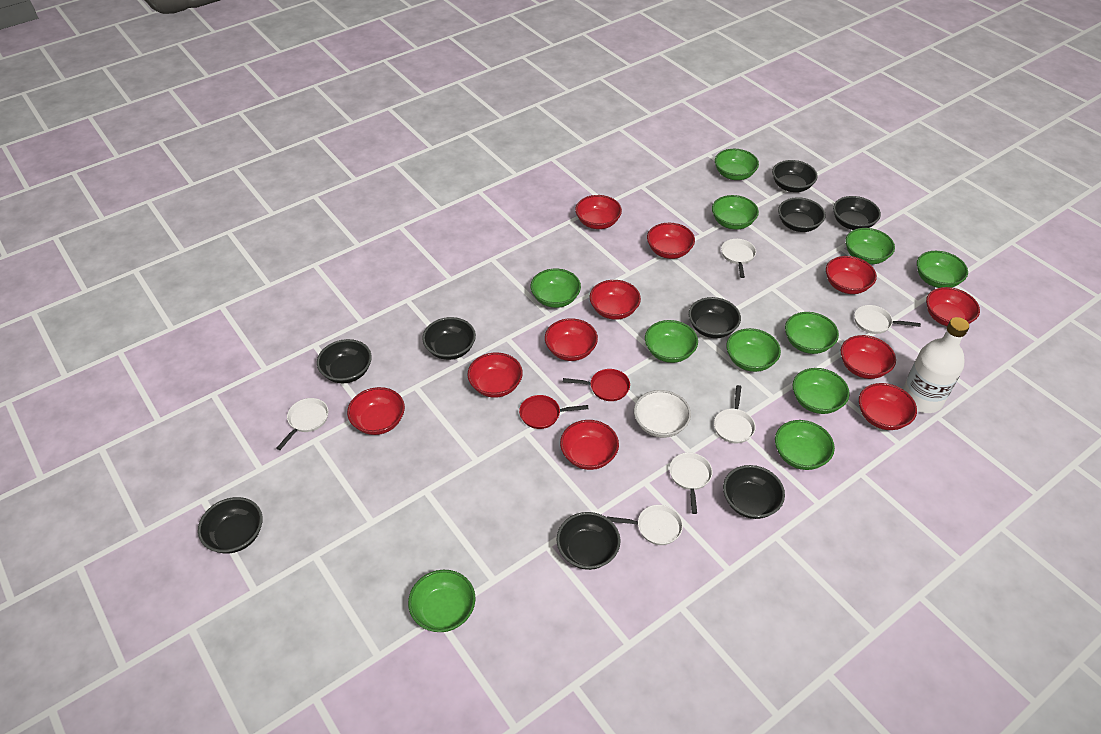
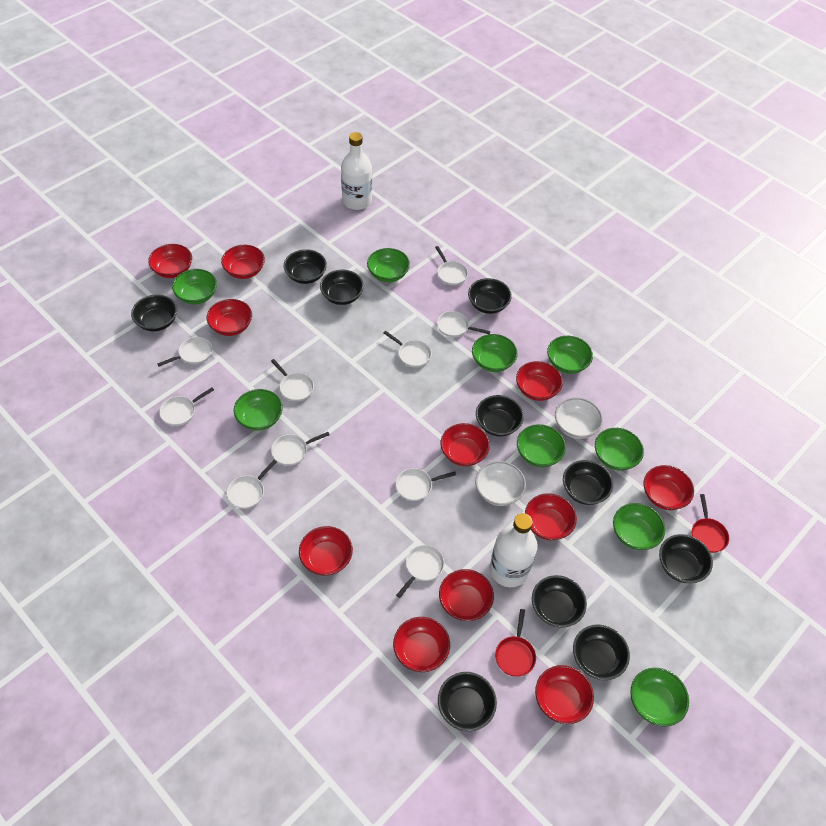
black bowl: [198,497,263,554] [317,339,372,383] [422,317,476,360] [557,512,620,570] [689,297,741,338] [723,465,785,519] [772,160,818,192] [778,197,826,232] [833,196,881,230] = 9 -> [131,295,177,331] [284,249,327,284] [320,270,364,305] [438,672,497,731] [468,278,512,314] [476,395,524,437] [532,575,587,628] [563,460,613,505] [573,624,630,680] [659,534,713,583] = 10
green bowl: [408,570,475,632] [531,269,581,308] [645,320,698,363] [712,195,759,230] [715,149,759,180] [726,328,781,372] [775,420,835,470] [785,312,839,354] [792,368,850,414] [846,228,895,264] [917,251,968,288] = 11 -> [172,269,217,304] [234,389,283,431] [367,248,410,282] [472,334,518,372] [517,424,566,467] [547,336,593,374] [595,428,644,471] [613,503,665,550] [630,668,689,727] = 9
white bottle: [903,317,969,413] = 1 -> [341,132,372,210] [490,513,538,587] = 2
white bowl: [634,390,691,438] = 1 -> [475,461,526,506] [555,397,603,439] = 2
white pan: [277,398,328,450] [607,505,683,545] [669,453,713,514] [714,385,756,443] [721,239,756,278] [854,305,921,334] = 6 -> [157,337,212,367] [159,388,214,426] [227,460,277,509] [271,359,314,402] [271,432,330,466] [384,331,432,368] [396,468,456,501] [396,545,444,598] [435,246,468,286] [437,311,490,337] = 10

